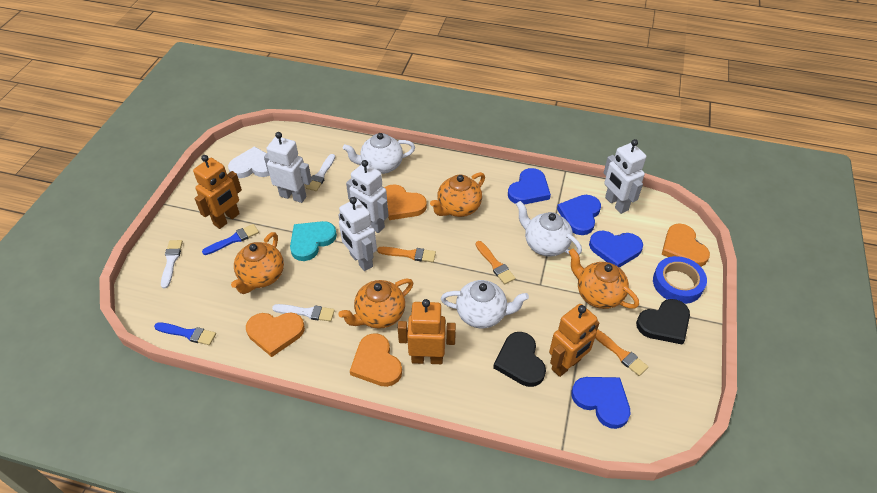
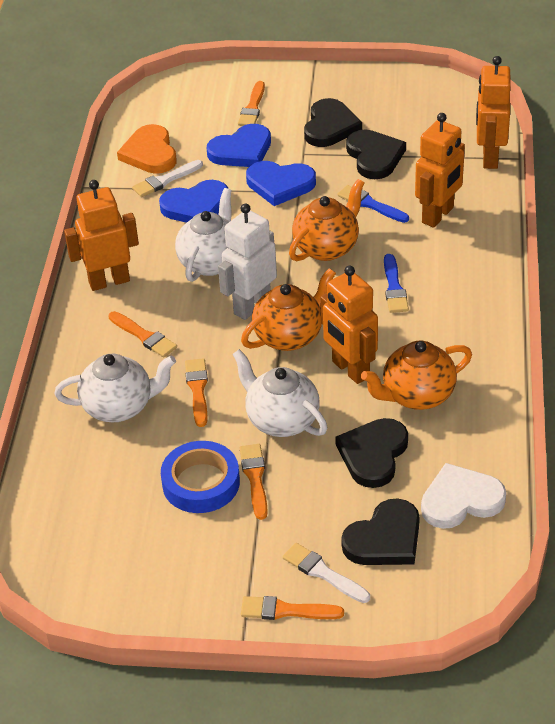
black heart: [493,332,546,387] [636,299,690,345] = 2 -> [304,98,362,147] [335,418,408,488] [341,498,420,565] [346,129,406,179] = 4
blue heart: [508,168,551,205] [557,195,601,235] [571,377,630,429] [589,231,643,268] = 4 -> [159,180,229,223] [207,124,271,167] [246,161,316,206] = 3
orange brush: [377,247,436,262] [476,241,515,284] [595,329,648,376] = 3 -> [108,311,177,357] [185,358,208,427] [238,81,265,126] [240,444,268,520] [241,596,344,620] = 5
orange heart: [246,312,305,357] [350,333,402,387] [384,184,427,220] [661,223,710,267] = 4 -> [117,124,177,174] = 1
orange robot: [193,155,242,229] [398,299,456,364] [549,304,600,377] = 3 -> [64,180,139,291] [320,265,378,384] [415,113,465,228] [476,56,511,169] = 4
orange teapot: [231,232,284,294] [339,278,413,329] [430,172,485,217] [569,249,639,309] = 4 -> [241,268,336,351] [289,179,364,261] [361,341,472,410] = 3
turquoise heart: [290,221,337,261] = 1 -> none = 0
white brush: [161,240,183,288] [272,304,335,322] [306,154,335,191] = 3 -> [132,160,203,197] [283,543,370,603] = 2
white robot: [264,132,312,203] [338,197,377,271] [346,160,389,233] [603,139,646,214] = 4 -> [218,203,277,320] = 1

